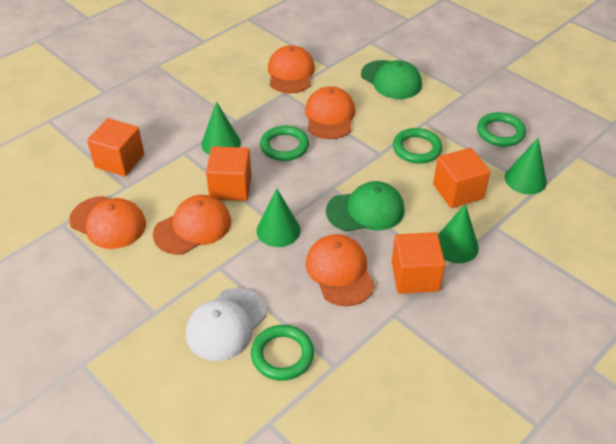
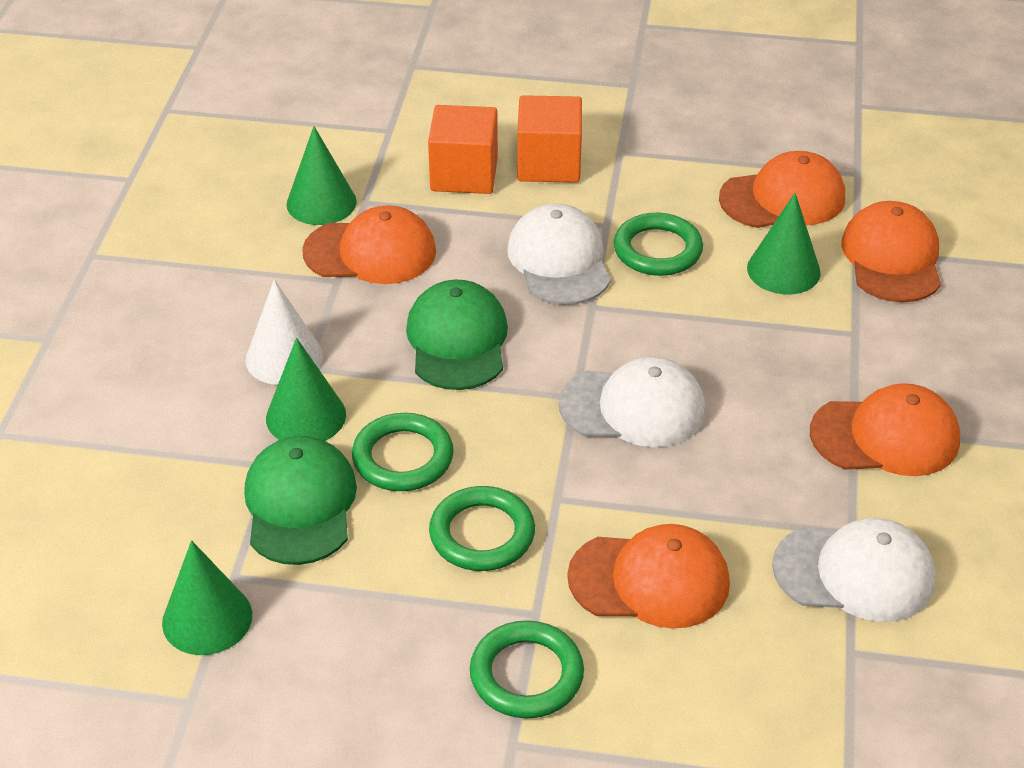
orange cube: [87,118,144,176] [206,147,251,201] [392,232,445,294] [433,148,490,208] = 4 -> [428,105,498,194] [517,95,582,183] = 2
white cap: [186,288,267,361] = 1 -> [507,204,611,305] [558,357,706,447] [772,518,936,622] = 3
white cone: none = 0 -> [246,279,323,385] = 1

